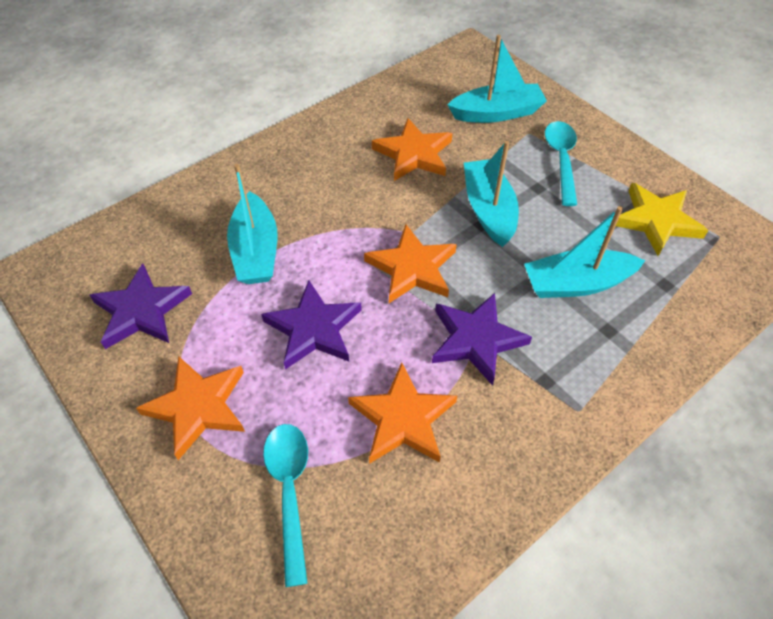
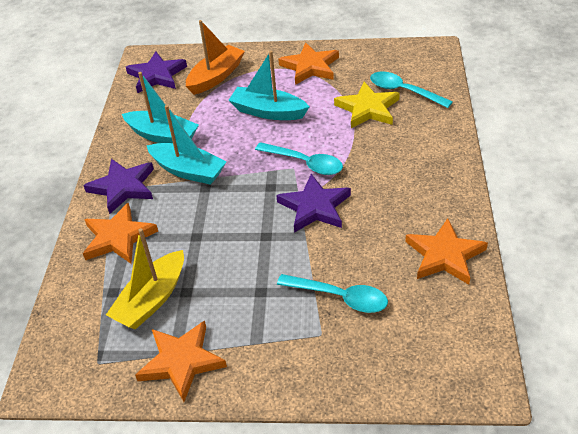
orange boat: none = 0 -> [186,20,245,95] = 1
turquoise boat: [227,164,278,284] [448,35,547,123] [464,141,519,247] [524,206,645,298] = 4 -> [122,72,199,143] [147,105,226,185] [228,51,309,120] = 3
turquoise spoon: [263,424,308,587] [545,121,577,206] = 2 -> [255,142,343,175] [277,274,388,313] [370,71,453,108] = 3
yellow boat: none = 0 -> [106,228,184,329] = 1

